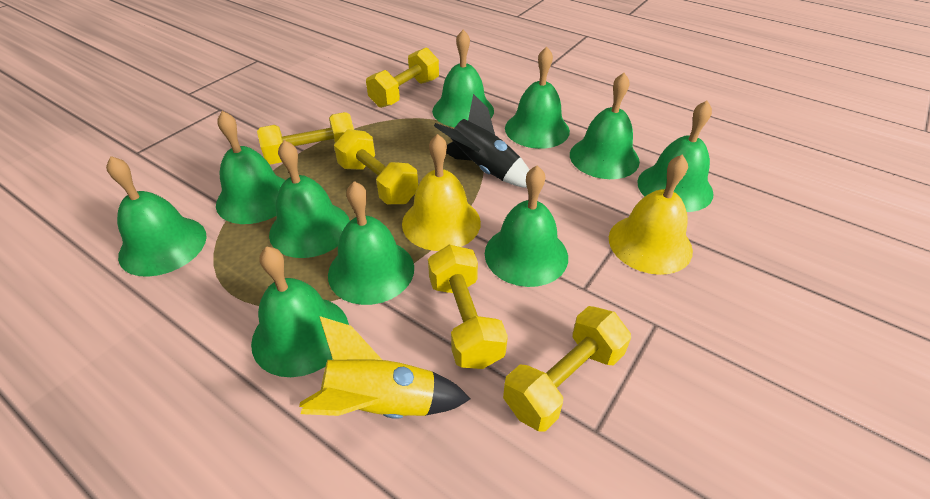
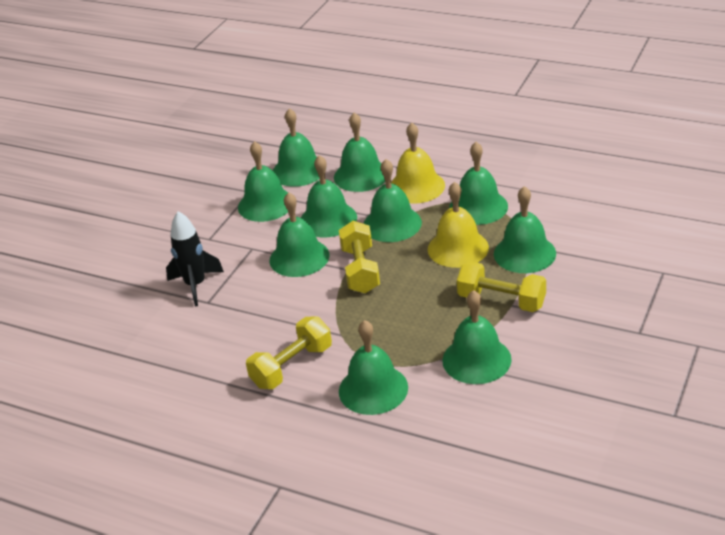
yellow dumbbell: [257,112,354,164] [334,129,418,205] [366,47,439,108] [428,245,508,369] [503,306,631,432] = 5 -> [246,316,332,389] [339,221,380,293] [457,262,546,312] = 3
yellow rocket: [299,316,470,419] = 1 -> none = 0

